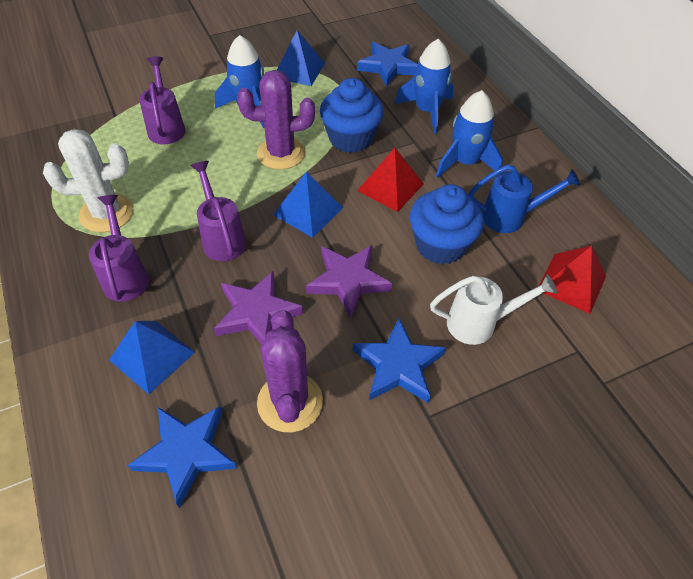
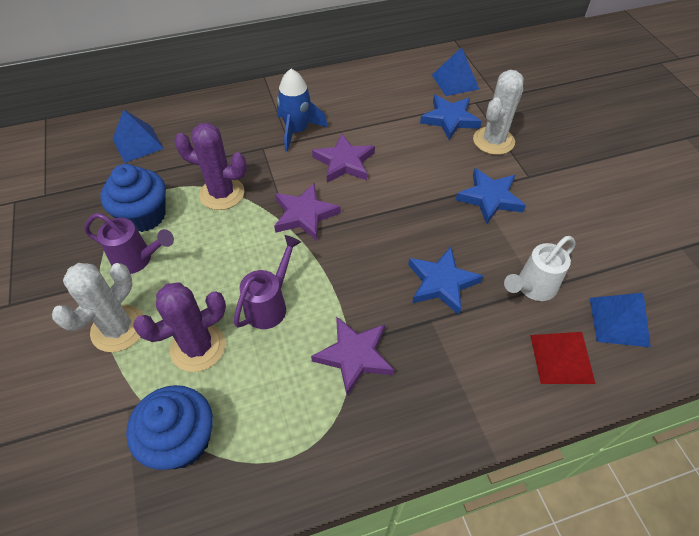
blue rocket: [215,35,264,128] [395,39,454,134] [436,90,503,178] = 3 -> [277,69,328,152] = 1
blue watering can: [469,165,580,233] = 1 -> none = 0
purple star: [214,271,303,344] [306,245,392,318] = 2 -> [274,183,341,241] [311,316,394,396] [312,133,375,183] = 3
purple watering can: [89,195,149,302] [139,56,186,144] [191,161,246,261] = 3 -> [84,213,174,274] [234,235,301,329] = 2
red pyramid: [357,148,424,212] [539,246,606,314] = 2 -> [530,332,596,384] = 1
white cactus: [43,129,133,232] = 1 -> [52,263,143,352] [473,70,524,155] = 2

